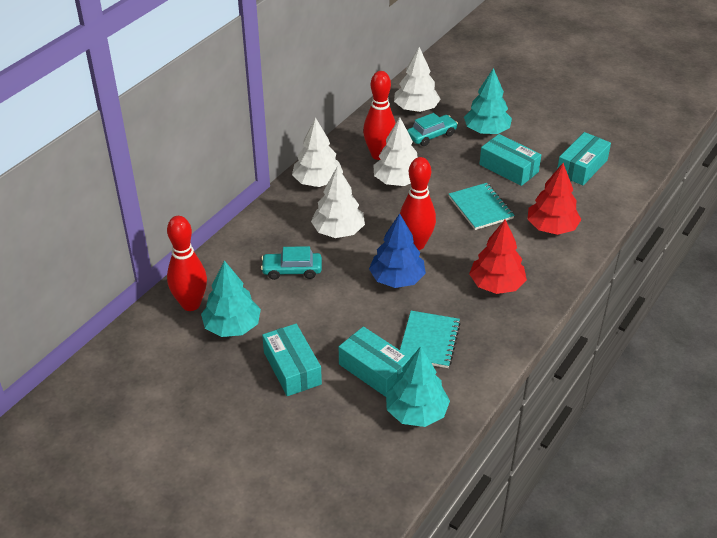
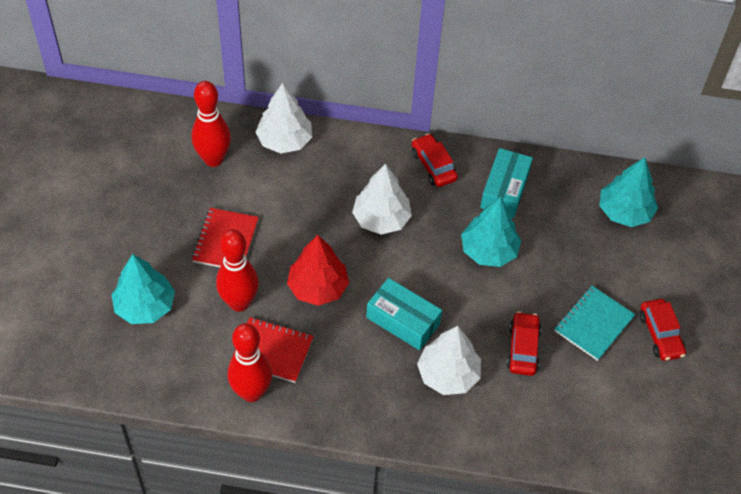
blue tree: [369,213,426,288] = 1 -> none = 0
red car: none = 0 -> [412,133,458,187] [507,312,541,376] [639,299,686,361] = 3
red notebook: none = 0 -> [192,208,259,267] [232,317,314,383] = 2
red tree: [469,219,527,294] [527,163,581,235] = 2 -> [287,235,349,306] = 1
turquoise box: [262,324,322,396] [339,326,411,397] [479,134,541,186] [557,132,611,185] = 4 -> [366,278,442,350] [480,148,533,218] = 2
turquoise car: [261,246,322,280] [407,113,458,146] = 2 -> none = 0
turquoise notebook: [400,311,461,368] [449,183,515,230] = 2 -> [555,286,635,361] = 1
white tree: [292,117,343,187] [311,166,365,238] [373,117,418,186] [394,47,441,112] = 4 -> [255,83,312,153] [352,164,412,235] [417,326,481,395] = 3

